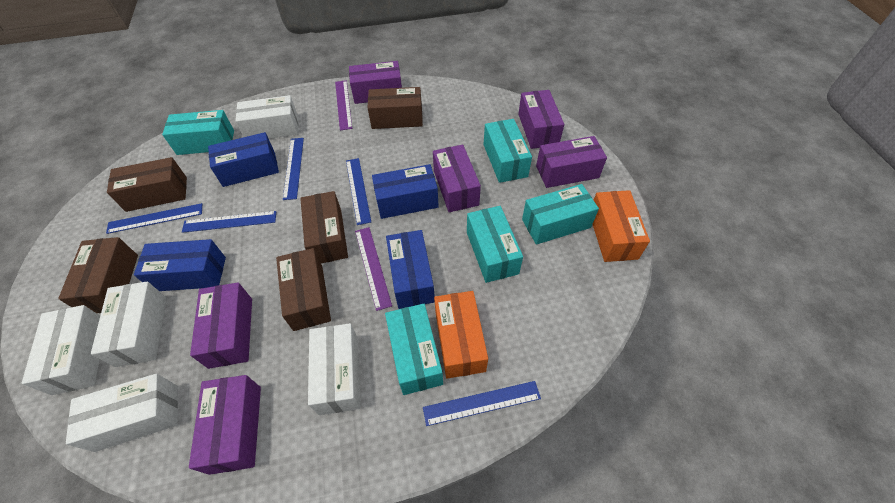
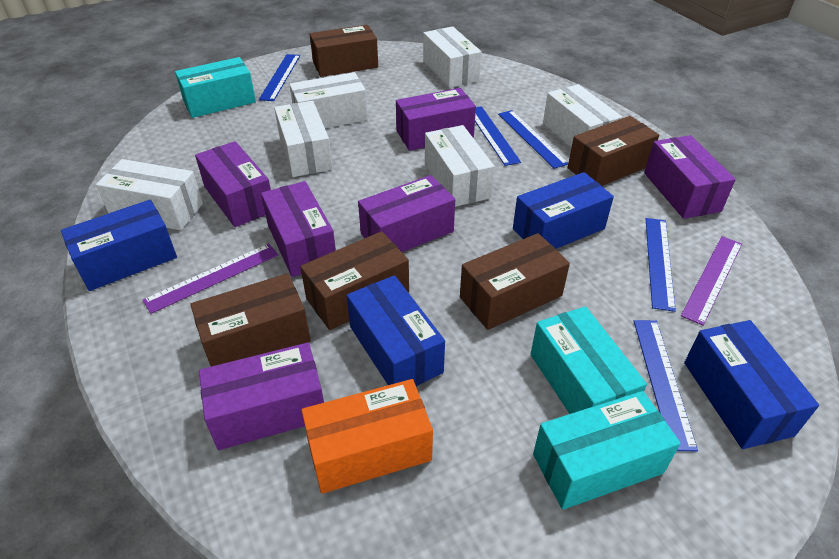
orange box: [434,291,488,378] [593,190,650,262] = 2 -> [301,379,433,494] = 1
turquoise box: [162,110,234,155] [385,304,443,395] [467,206,523,283] [484,119,532,183] [522,184,599,245] = 5 -> [175,57,256,118] [531,306,647,414] [533,391,681,510] = 3
white box: [22,305,100,395] [66,373,178,452] [91,281,167,367] [235,95,298,139] [308,323,361,415] = 5 -> [96,159,203,230] [274,101,333,177] [289,72,368,128] [423,26,481,88] [425,125,494,207] [543,84,622,148] = 6

